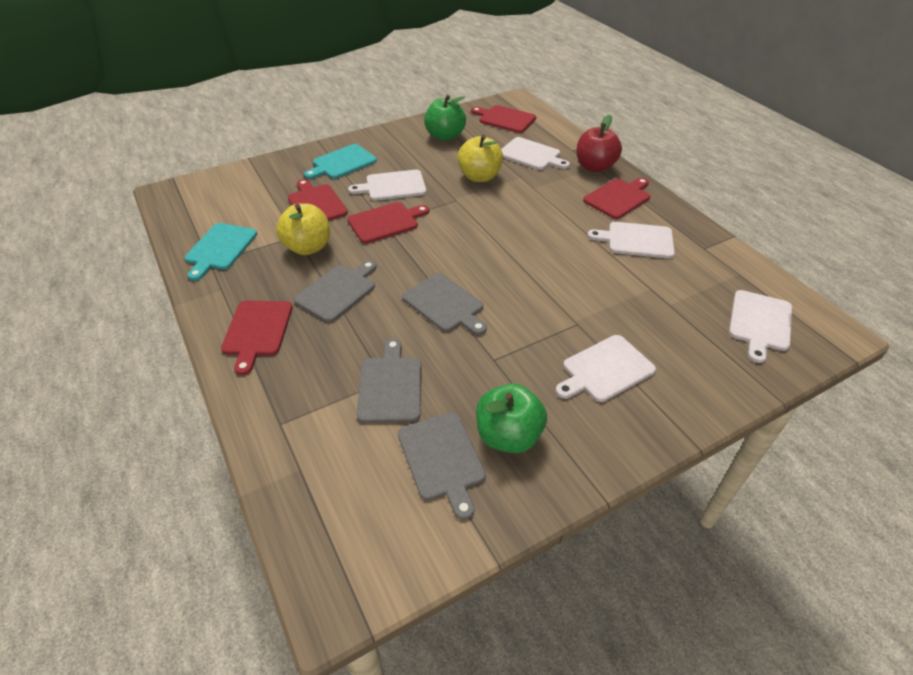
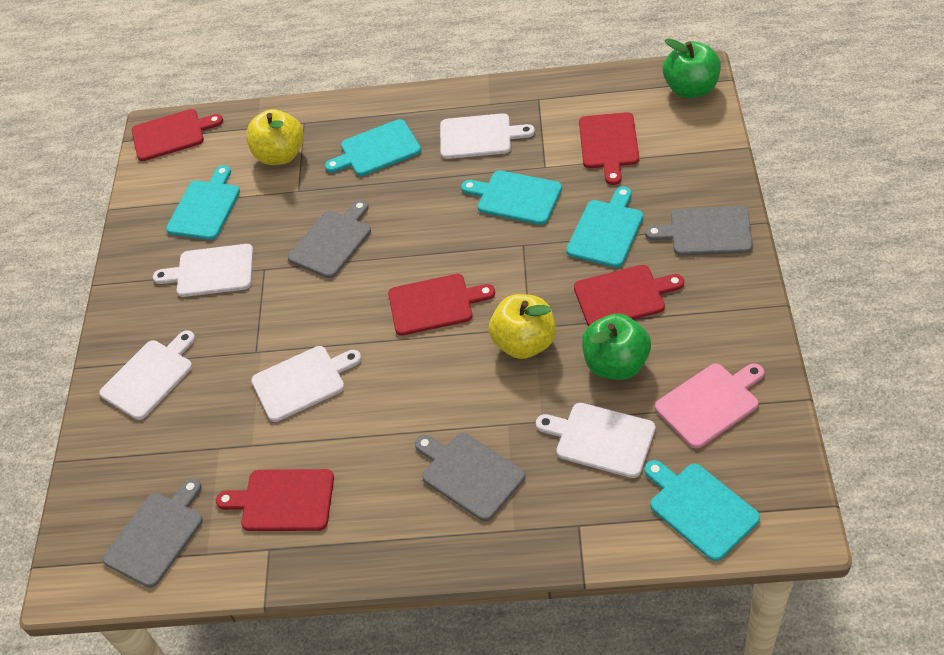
pink cutting board: none = 0 -> [655,363,764,448] = 1
red apple: [577,115,622,172] = 1 -> none = 0
turquoise cutting board: [185,223,257,281] [304,144,377,179] = 2 -> [166,165,240,240] [325,119,421,176] [461,170,562,225] [566,186,643,268] [644,460,760,561] = 5

